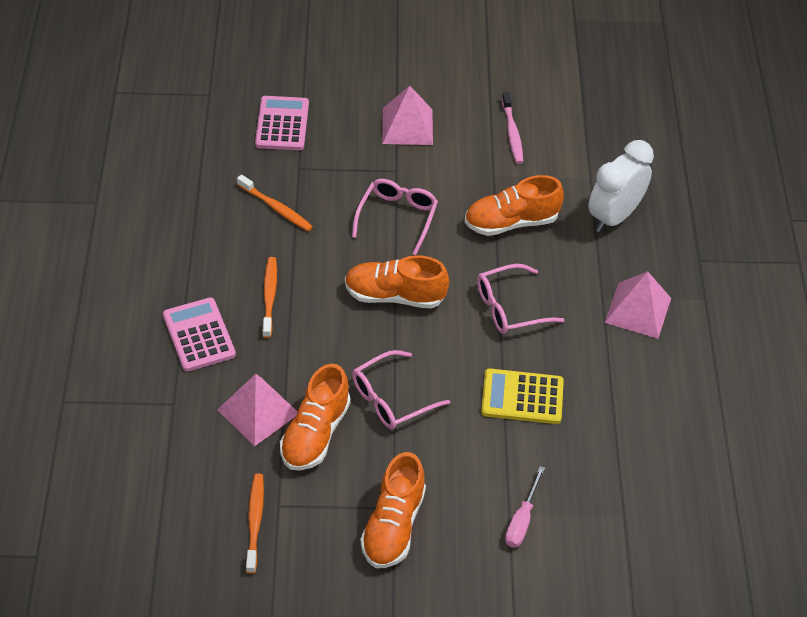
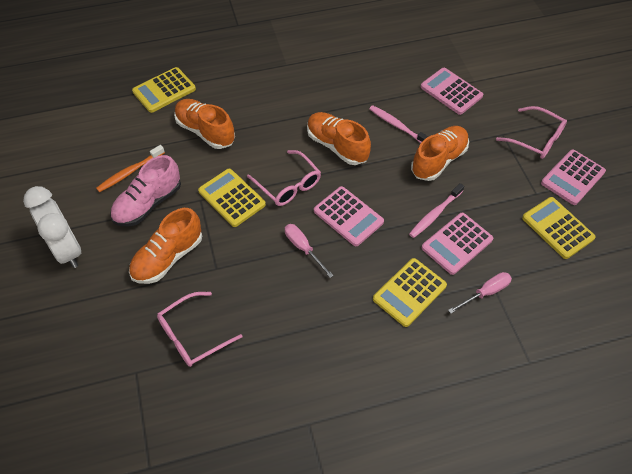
orange toothbrush: [237,174,313,231] [246,474,264,574] [262,257,277,338] = 3 -> [96,145,165,192] = 1
pink calculator: [163,297,236,372] [255,96,309,150] = 2 -> [314,186,384,246] [421,68,483,115] [422,213,493,275] [541,149,606,205] = 4
pink pyramid: [217,374,298,446] [382,86,433,145] [604,271,671,339] = 3 -> none = 0
pink screwdriver: [505,466,545,548] = 1 -> [285,224,334,278] [448,272,512,313] = 2
pink shoe: none = 0 -> [110,155,181,227] = 1
pink toothbrush: [502,91,523,164] = 1 -> [369,105,428,143] [409,183,464,238] = 2
yellow calculator: [481,369,564,424] = 1 -> [132,67,196,113] [198,169,266,227] [373,258,447,327] [522,197,596,259] = 4

